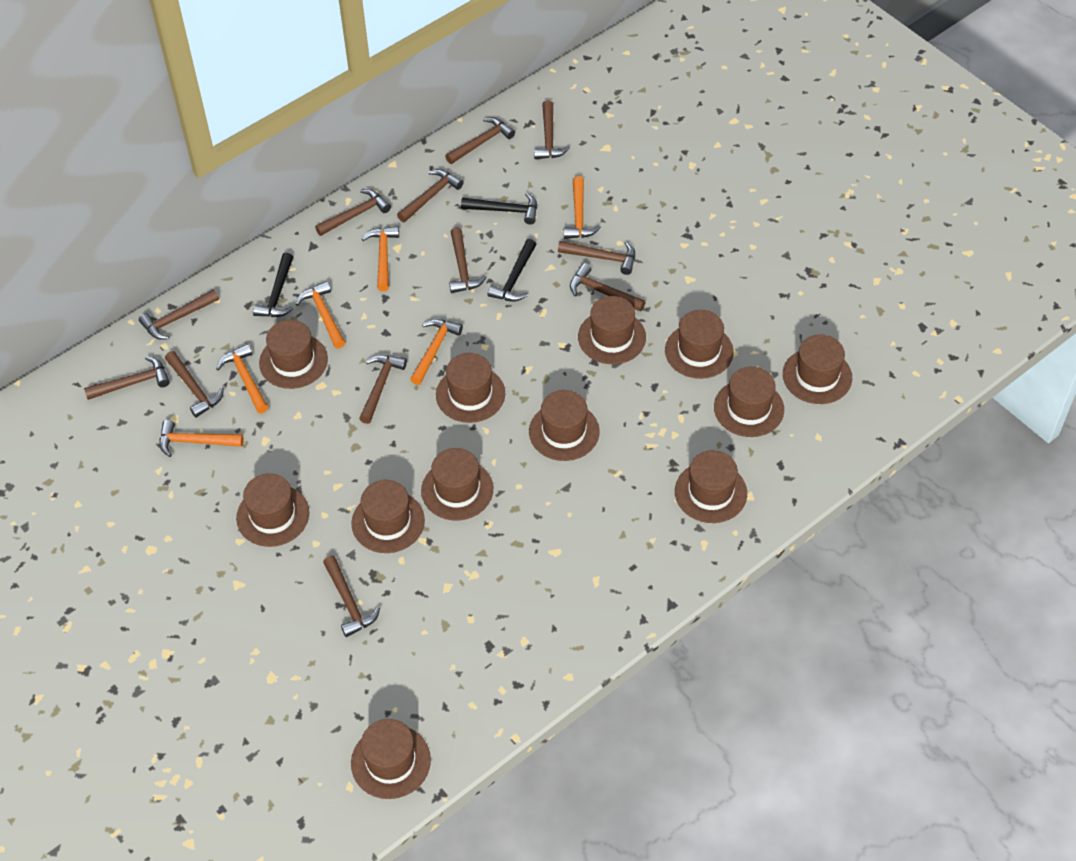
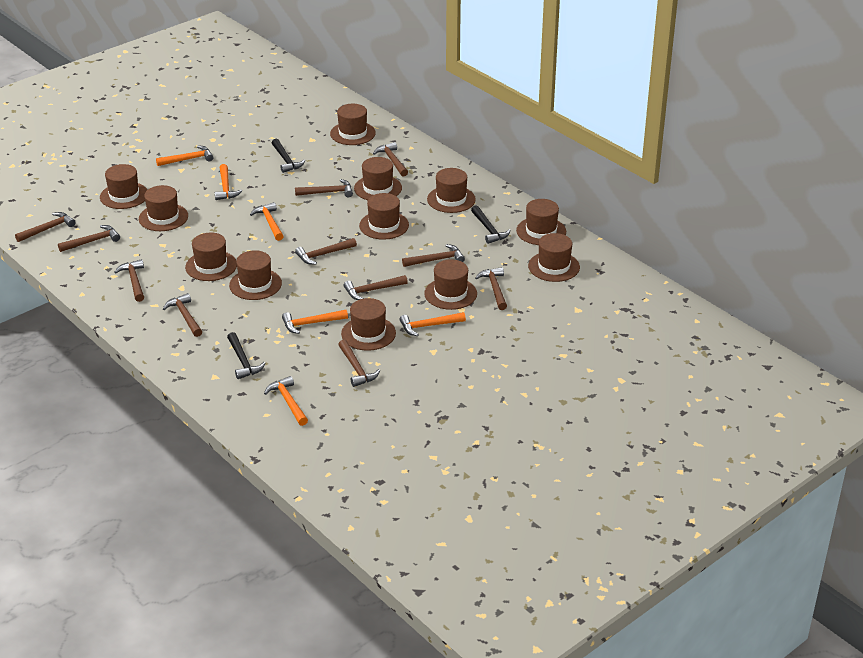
brown hammer: [84,356,170,400] [139,289,219,340] [165,351,224,418] [315,189,391,236] [323,556,380,637] [359,355,407,424] [397,169,464,222] [445,117,515,164] [449,227,487,293] [534,100,570,159] [558,241,635,275] [570,263,646,312] = 12 -> [15,212,76,242] [58,225,120,252] [115,259,144,302] [163,293,202,337] [295,179,353,197] [295,238,357,265] [338,340,380,387] [344,275,408,300] [373,142,408,177] [402,244,465,267] [475,267,507,310] = 11

